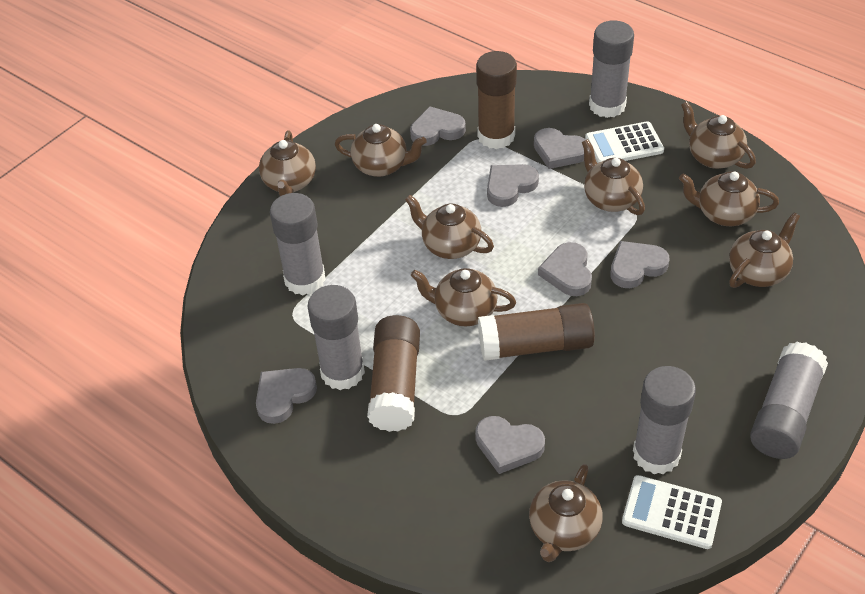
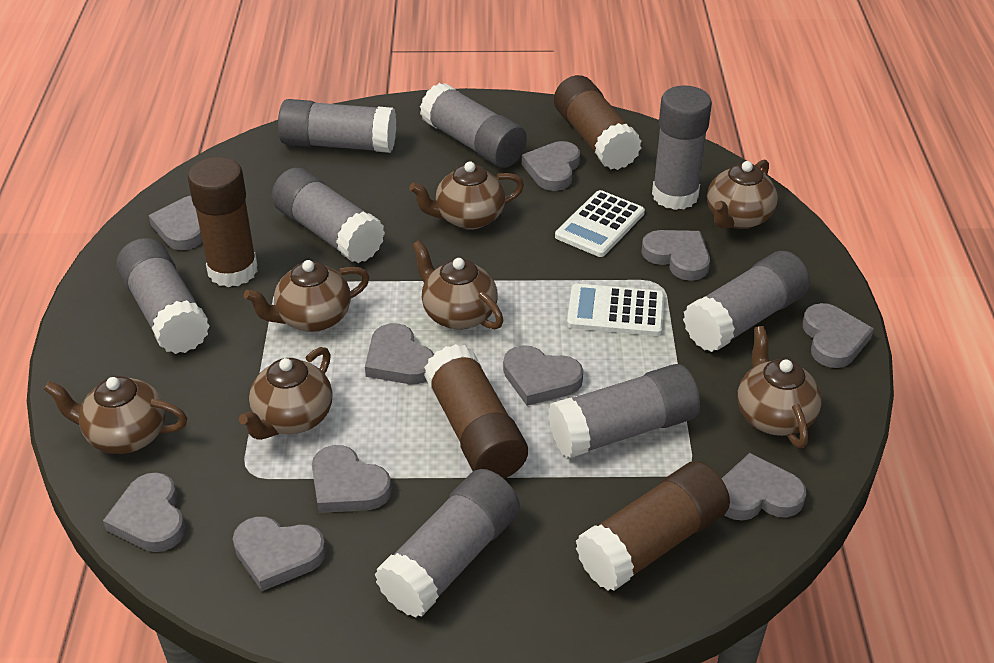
brown glue stick: [367,315,420,432] [476,51,517,149] [478,303,595,361] = 3 -> [188,157,258,287] [424,344,528,479] [554,75,642,170] [576,461,730,591] = 4
brown teapot: [259,130,316,196] [335,124,427,177] [405,195,494,259] [411,268,516,326] [529,464,603,562] [582,139,645,215] [679,171,779,226] [681,101,756,169] [729,212,800,288] = 9 -> [44,376,187,454] [239,347,333,440] [244,260,370,332] [409,161,524,230] [412,240,503,330] [707,159,778,229] [737,326,822,448] = 7
grey glue stick: [270,193,326,295] [308,285,365,390] [589,20,634,118] [633,366,696,474] [750,342,828,459] = 5 -> [116,238,210,354] [272,168,385,263] [278,99,396,153] [374,469,520,618] [420,83,527,168] [548,364,700,458] [652,85,712,210] [683,251,810,352] = 8
grey heart: [256,368,317,424] [410,106,466,146] [475,416,545,474] [487,164,539,207] [534,128,586,169] [538,242,592,296] [611,241,670,288] = 7 -> [103,472,185,552] [149,196,202,250] [233,516,326,591] [312,445,392,513] [365,323,434,384] [503,345,583,406] [522,141,580,191] [641,230,710,281] [722,453,806,521] [803,303,874,368] = 10

